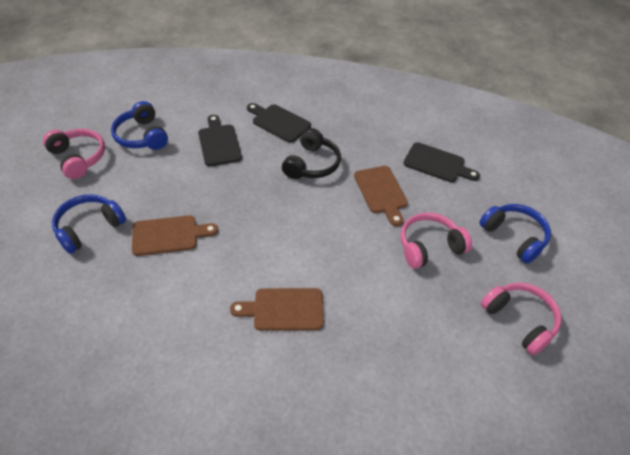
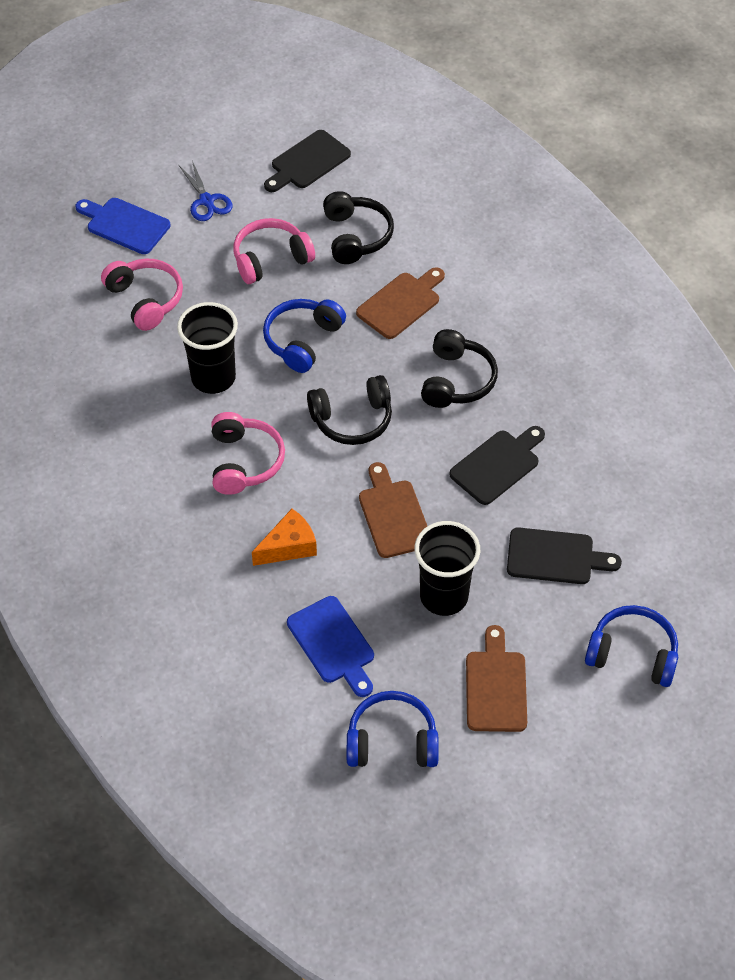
black cup: none = 0 -> [177,302,238,394] [414,521,480,616] = 2
black headphones: [282,128,341,179] = 1 -> [307,375,392,445] [323,191,394,264] [421,329,498,408] = 3
blue cutting board: none = 0 -> [76,198,171,254] [287,596,374,697] = 2
blue scissors: none = 0 -> [179,161,233,221] = 1
orange cheese: none = 0 -> [252,509,317,566] = 1

